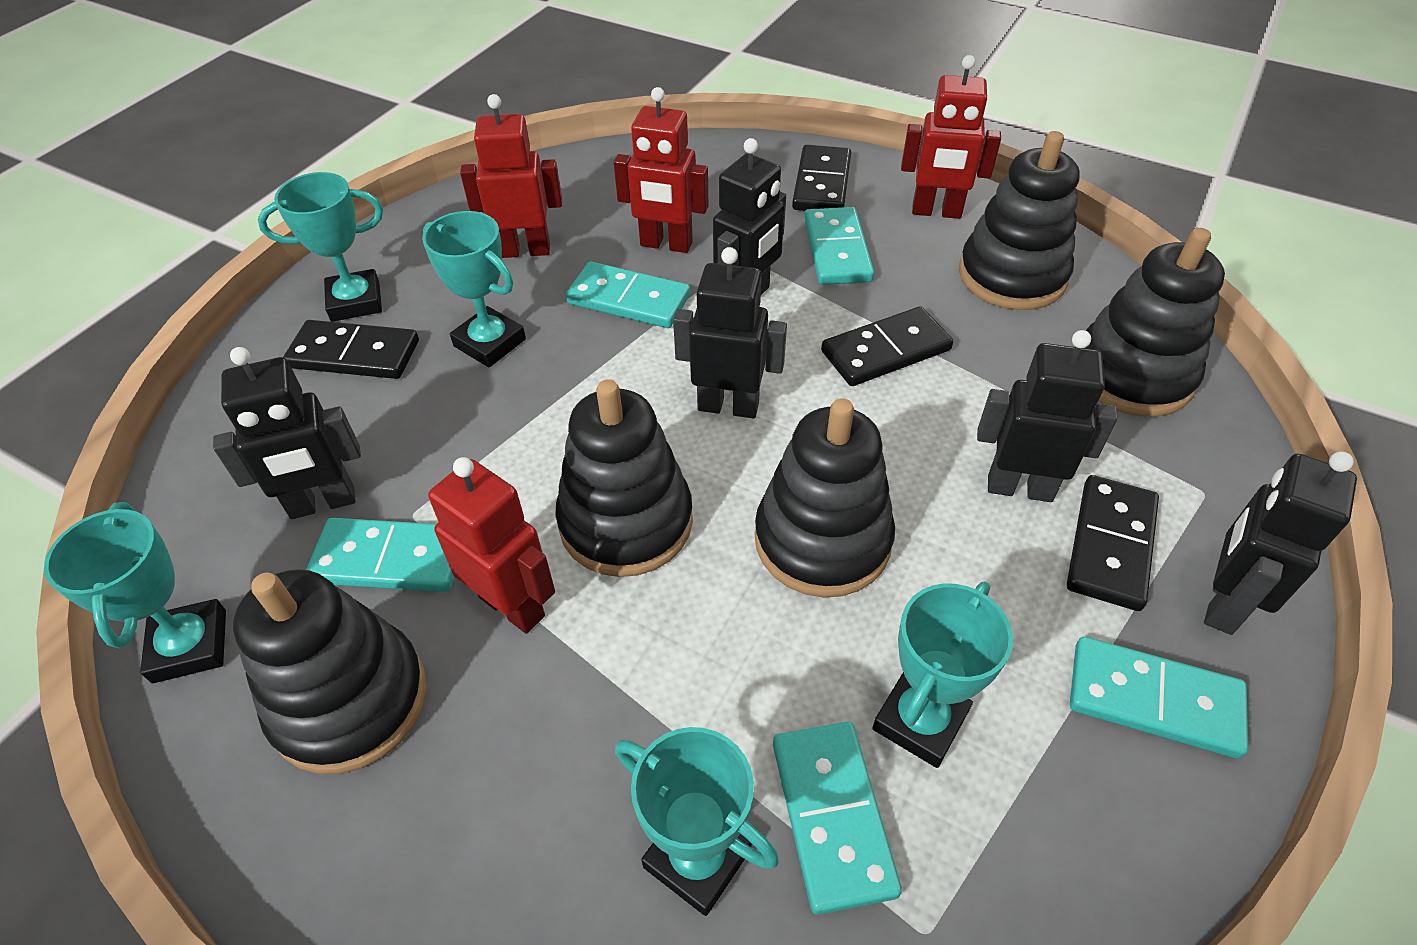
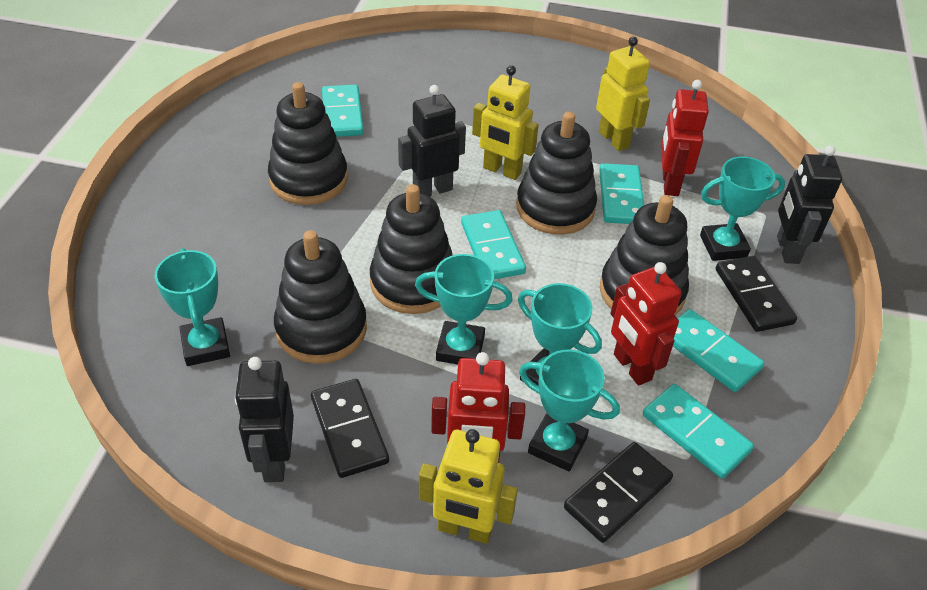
black domino: [283,320,419,379] [792,145,851,211] [821,306,953,386] [1067,475,1159,611] = 4 -> [311,379,389,478] [564,442,673,543] [716,256,797,332] = 3
black robot: [213,347,361,519] [673,247,787,418] [713,138,786,295] [977,330,1118,502] [1204,452,1357,635] = 5 -> [235,357,294,482] [398,85,466,197] [777,145,842,264] = 3
red robot: [428,457,555,634] [460,94,562,258] [614,87,708,253] [901,55,1001,219] = 4 -> [431,352,525,463] [611,262,682,386] [661,80,709,196] = 3
yellow robot: none = 0 -> [419,429,518,544] [472,65,539,180] [596,37,650,151] = 3

